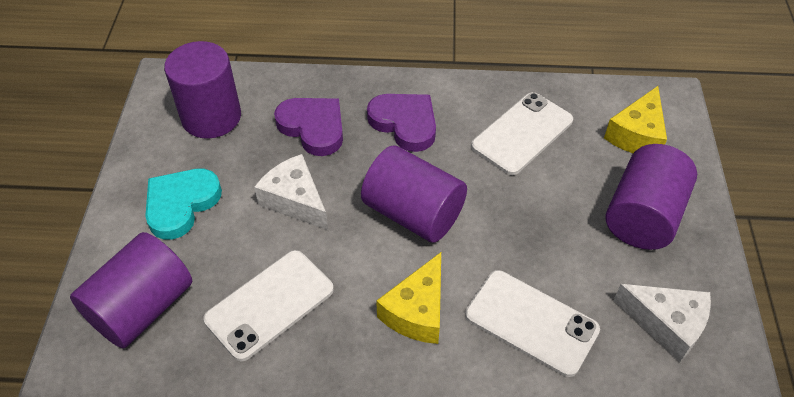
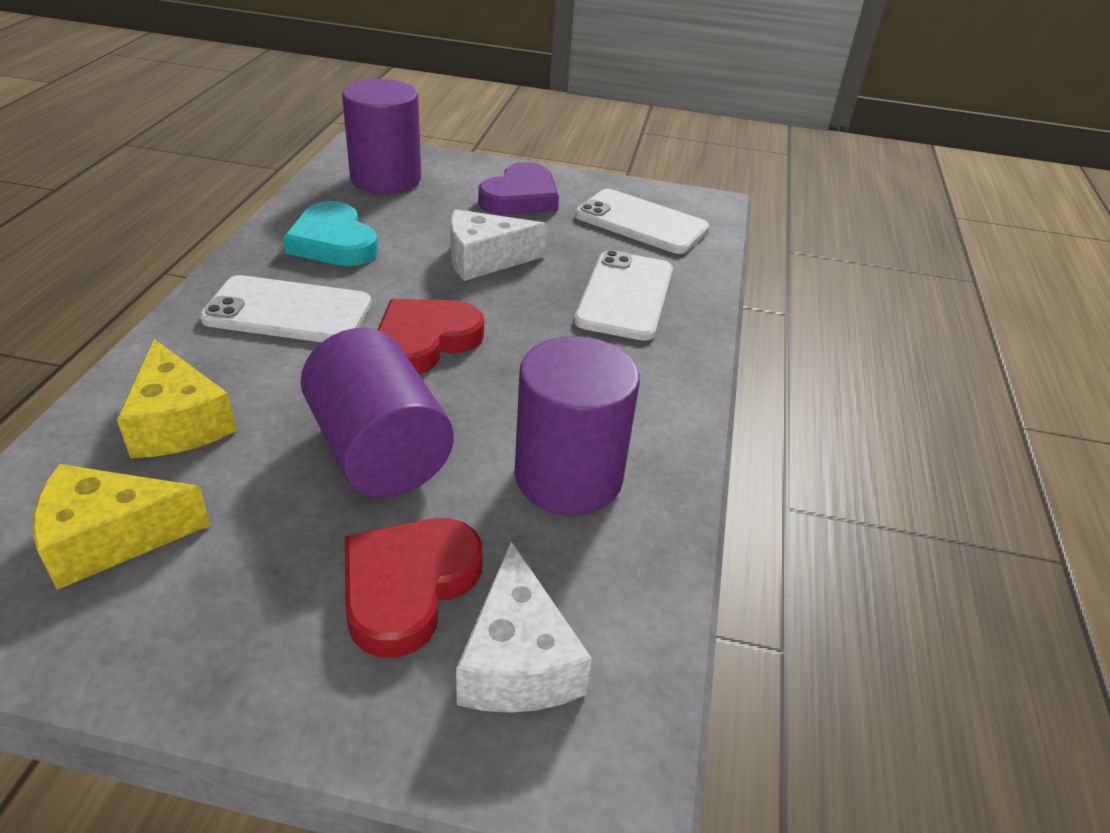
purple cylinder: [70,232,192,348] [164,41,241,139] [361,145,467,243] [606,144,697,250] = 4 -> [301,328,454,497] [342,79,421,194] [515,336,640,515] = 3
purple heart: [274,98,343,156] [367,94,436,152] = 2 -> [478,162,559,215] = 1
red heart: none = 0 -> [345,518,482,658] [377,299,484,374] = 2

